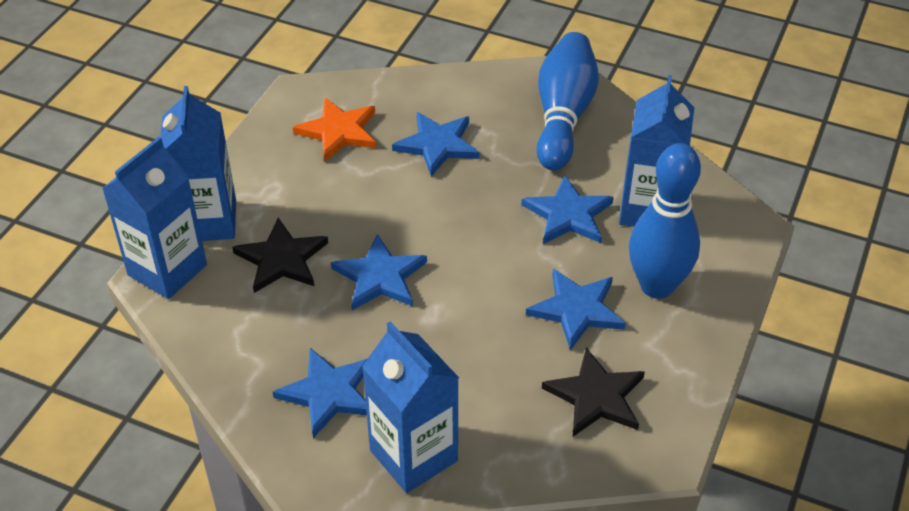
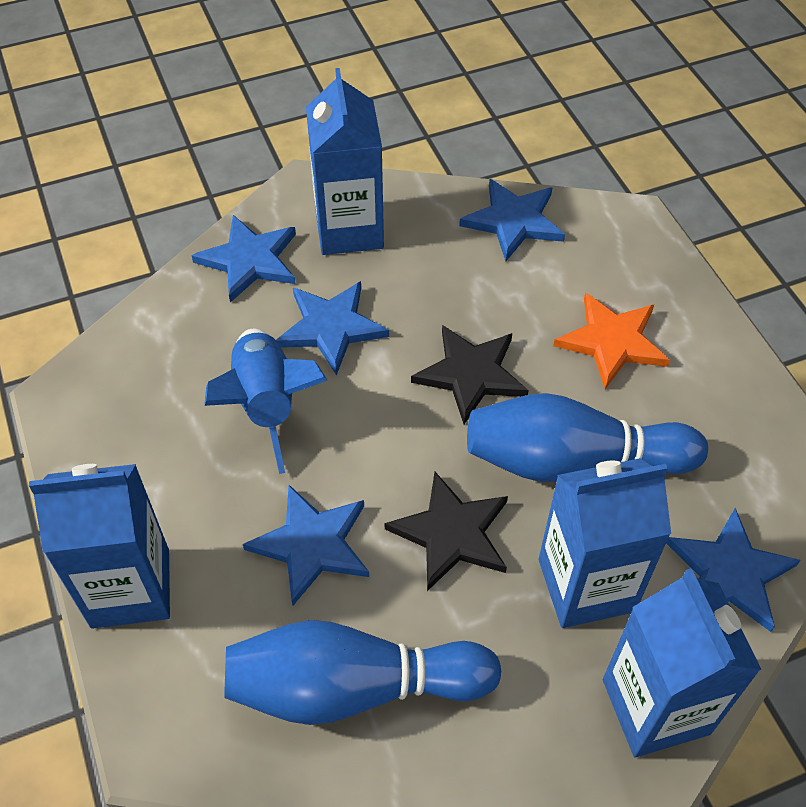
blue rocket: none = 0 -> [204,328,328,474] = 1

